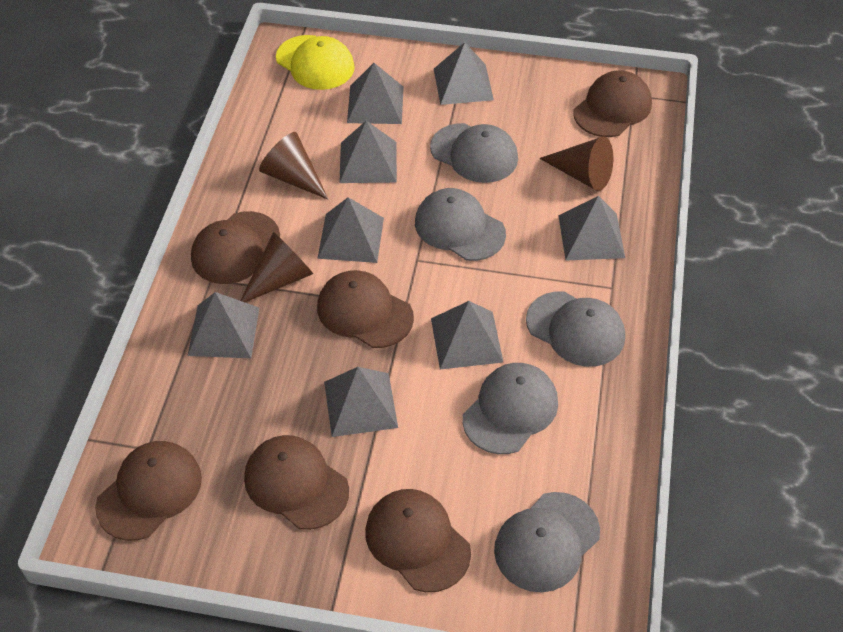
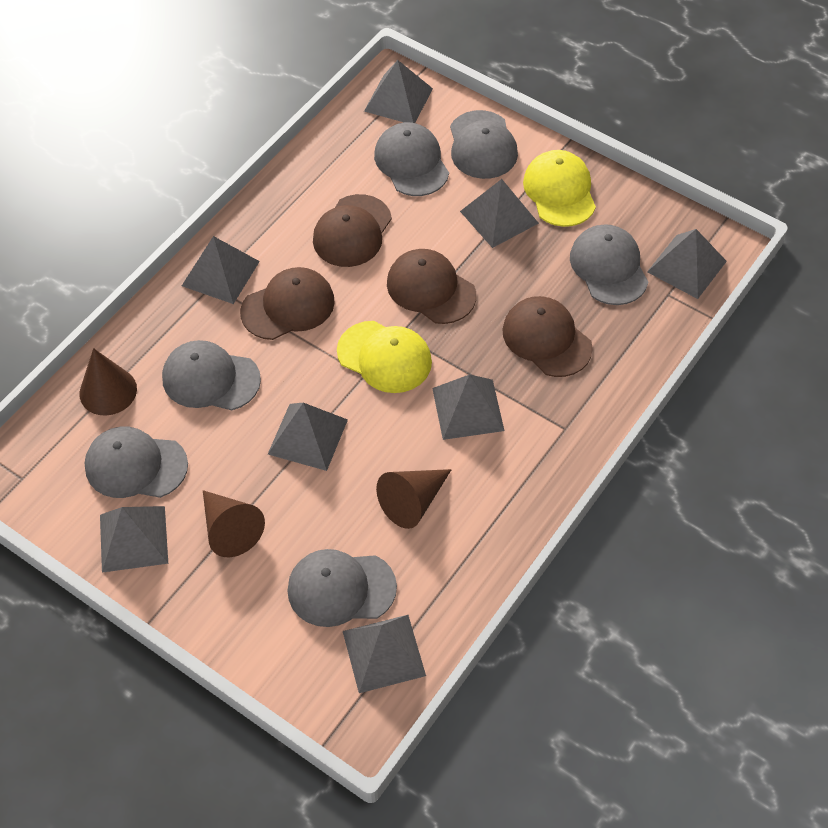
brown cap: [95,441,202,541] [191,211,280,284] [244,435,349,530] [317,270,414,348] [365,489,471,592] [574,70,652,137] = 6 -> [240,267,335,340] [313,194,392,267] [387,249,476,324] [502,296,593,377] = 4
grey cap: [415,188,506,261] [430,123,518,183] [463,363,558,454] [494,492,600,592] [526,291,625,367] = 5 -> [84,427,188,498] [162,340,261,410] [287,549,397,627] [374,122,449,196] [450,110,518,179] [570,224,648,305] = 6
yellow cap: [276,35,355,90] = 1 -> [337,321,432,393] [523,150,596,227] = 2

